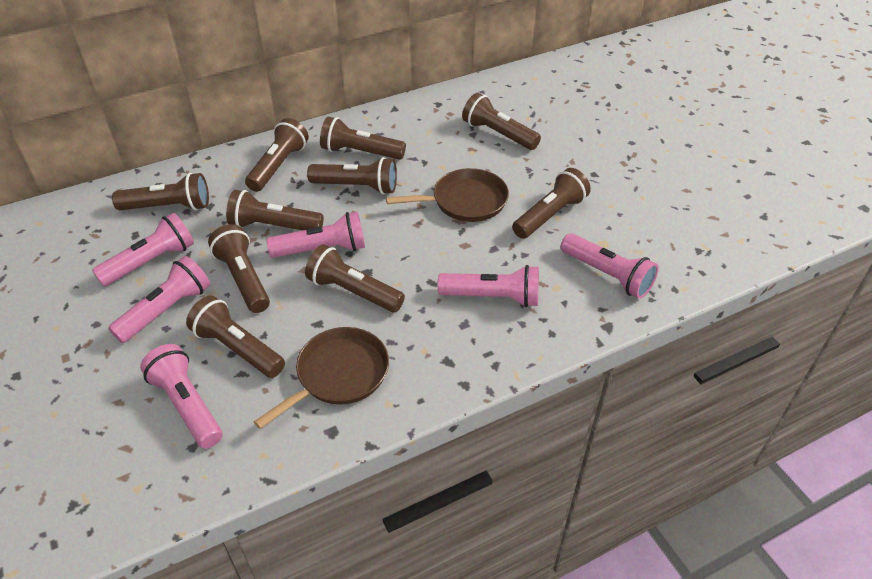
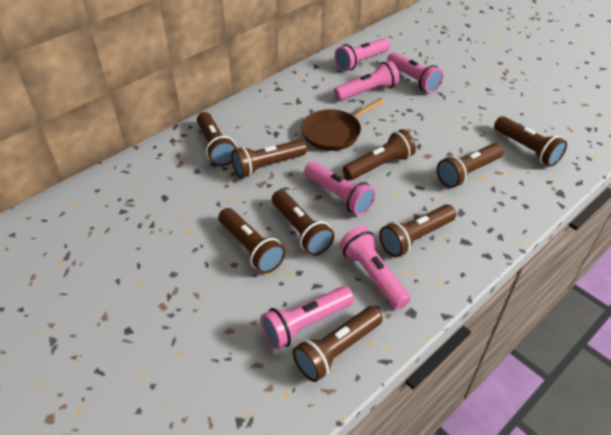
brown flashlight: [112,173,209,210] [186,296,285,378] [208,224,270,313] [226,190,324,230] [245,118,309,192] [305,245,405,312] [307,157,397,194] [320,117,406,160] [462,93,541,150] [512,168,591,239] = 10 -> [197,112,237,166] [218,208,285,274] [231,140,307,178] [272,190,335,255] [293,306,383,382] [343,129,416,180] [379,204,456,257] [437,143,504,188] [494,116,567,167] = 9
brown pan: [254,327,389,429] [386,168,509,222] = 2 -> [301,98,384,151] = 1

